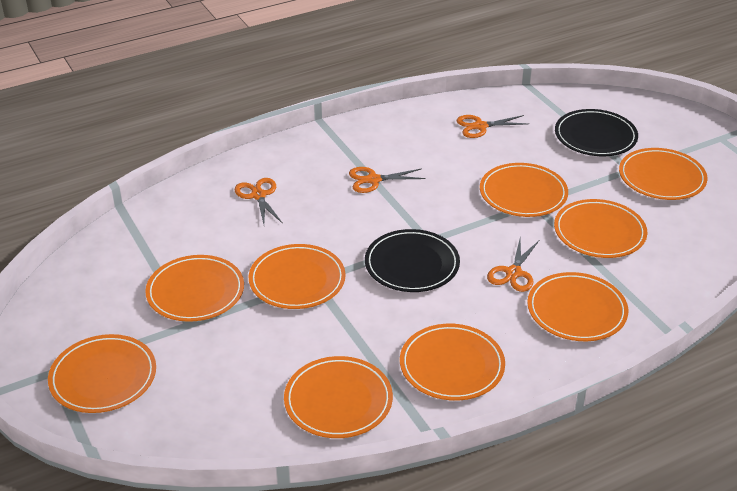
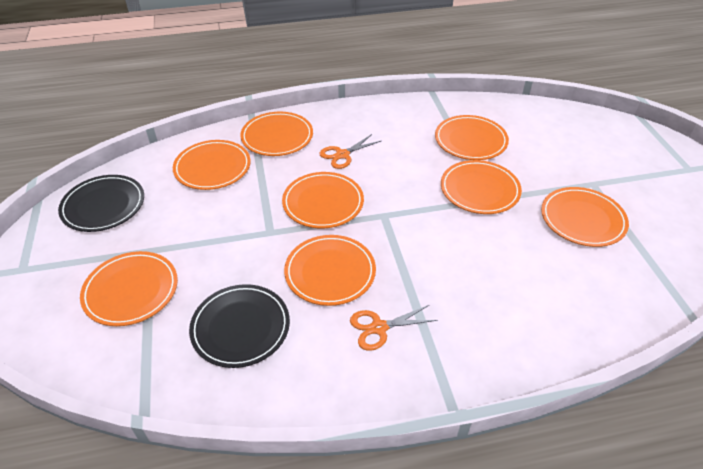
orange plate: [48,334,156,413] [145,255,244,322] [249,244,346,309] [284,356,393,438] [400,324,505,401] [480,163,568,217] [527,272,628,341] [554,199,647,258] [619,148,708,200] = 9 -> [80,251,178,326] [173,140,251,190] [240,112,313,156] [282,172,364,228] [284,235,376,306] [435,115,509,160] [441,160,522,214] [541,187,629,247] = 8
orange scissors: [234,178,283,224] [349,167,426,193] [456,115,528,138] [487,239,539,292] = 4 -> [319,134,381,169] [350,305,438,351] = 2

